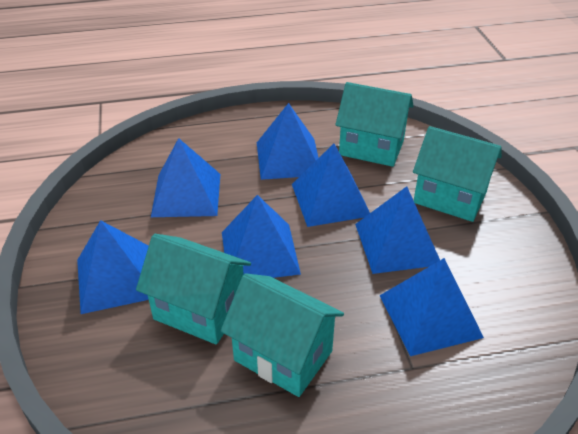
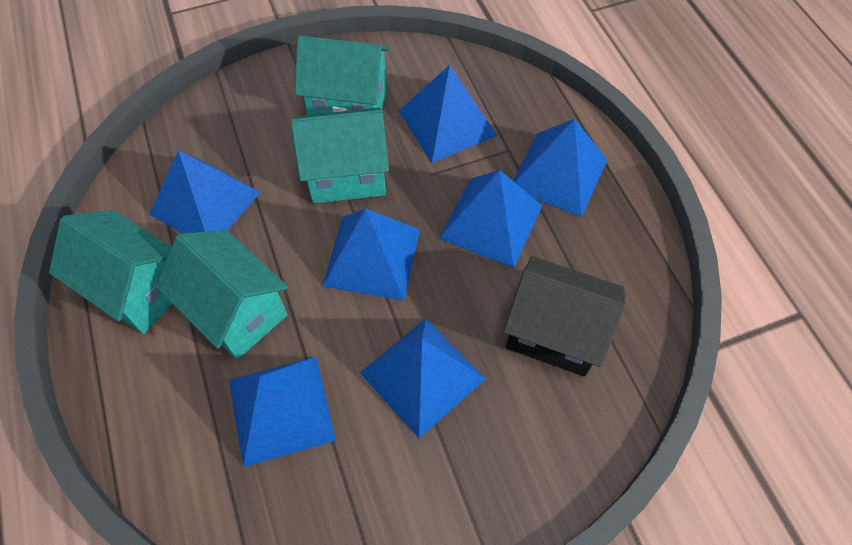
black house: none = 0 -> [503,256,626,377] = 1

